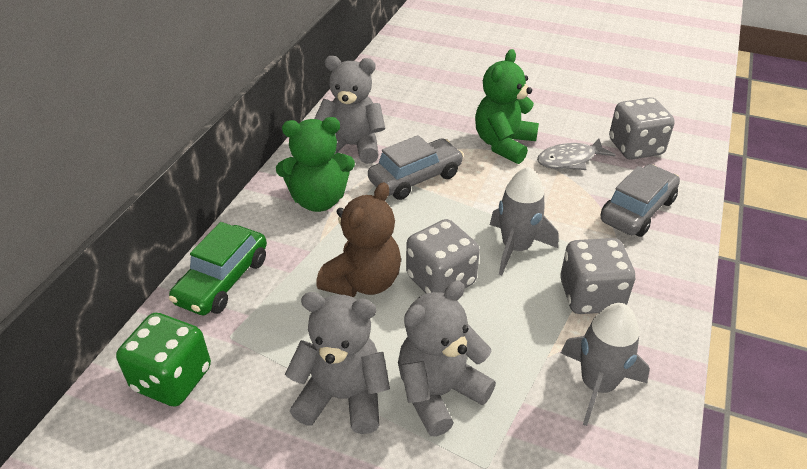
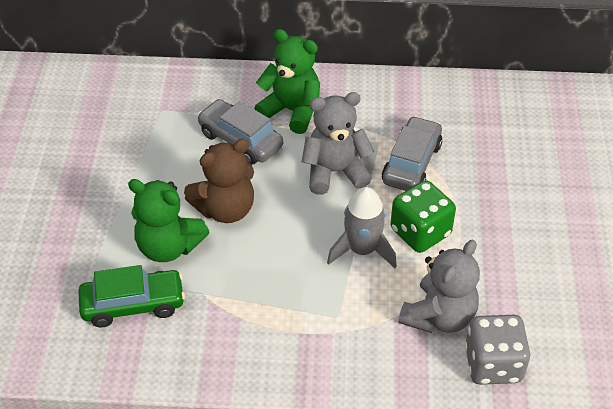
grey dice: [406,219,480,294] [560,238,635,314] [609,97,675,160] = 3 -> [465,315,530,385] = 1
grey fish: [537,138,616,170] = 1 -> none = 0
grey rocket: [490,166,559,275] [561,303,650,426] = 2 -> [327,187,397,268] = 1
grey teddy bear: [285,292,390,434] [314,56,385,164] [398,281,496,437] = 3 -> [302,92,374,195] [398,239,480,333] = 2

